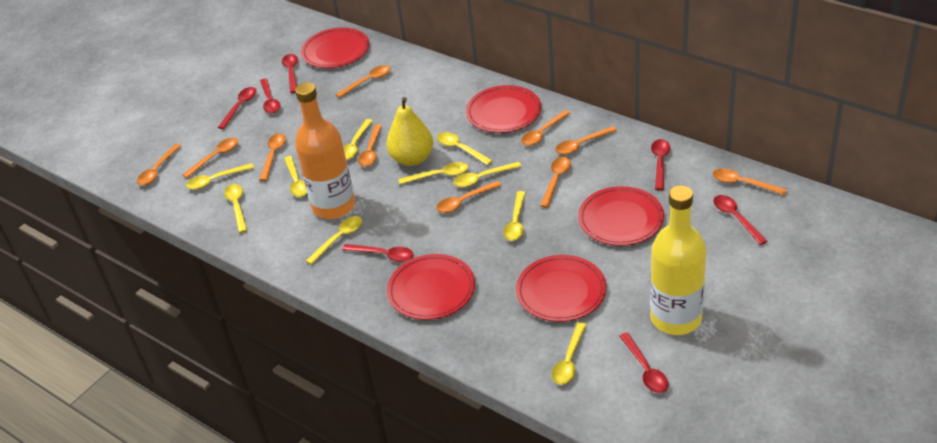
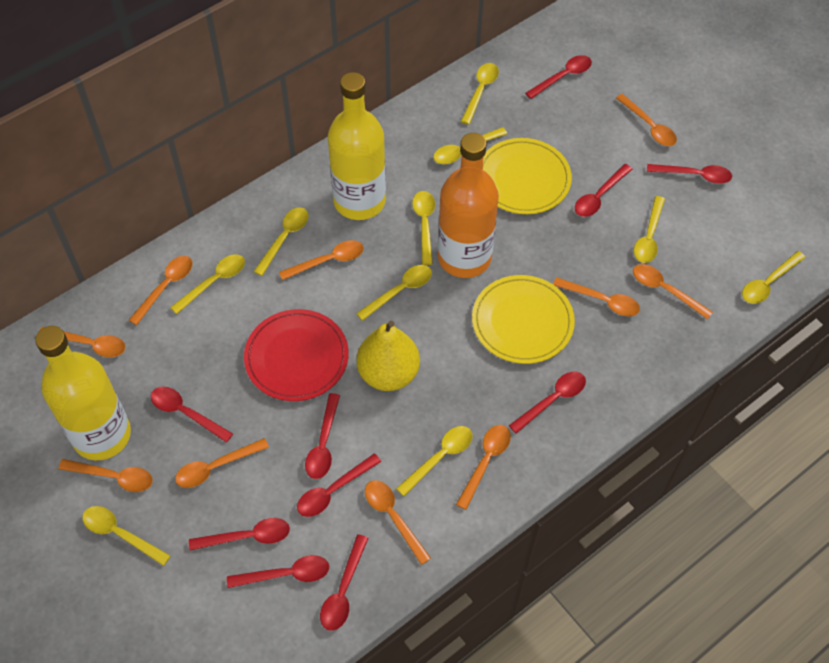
red plate: [301,28,369,68] [387,254,475,320] [466,85,541,133] [516,255,606,322] [578,186,664,246] = 5 -> [244,309,349,401] = 1
red spoon: [218,87,256,129] [260,78,280,113] [282,54,298,93] [342,244,413,262] [619,332,669,393] [651,139,670,190] [713,195,767,245] = 7 -> [151,387,233,443] [189,518,290,551] [227,555,329,588] [297,453,381,517] [305,393,340,479] [320,534,368,631] [509,372,586,433] [525,55,592,99] [575,164,632,217] [647,164,732,184] = 10
yellow bottle: [650,186,706,335] = 1 -> [35,326,131,460] [328,72,386,220] = 2
yellow plate: none = 0 -> [472,275,575,364] [483,138,572,214] = 2

